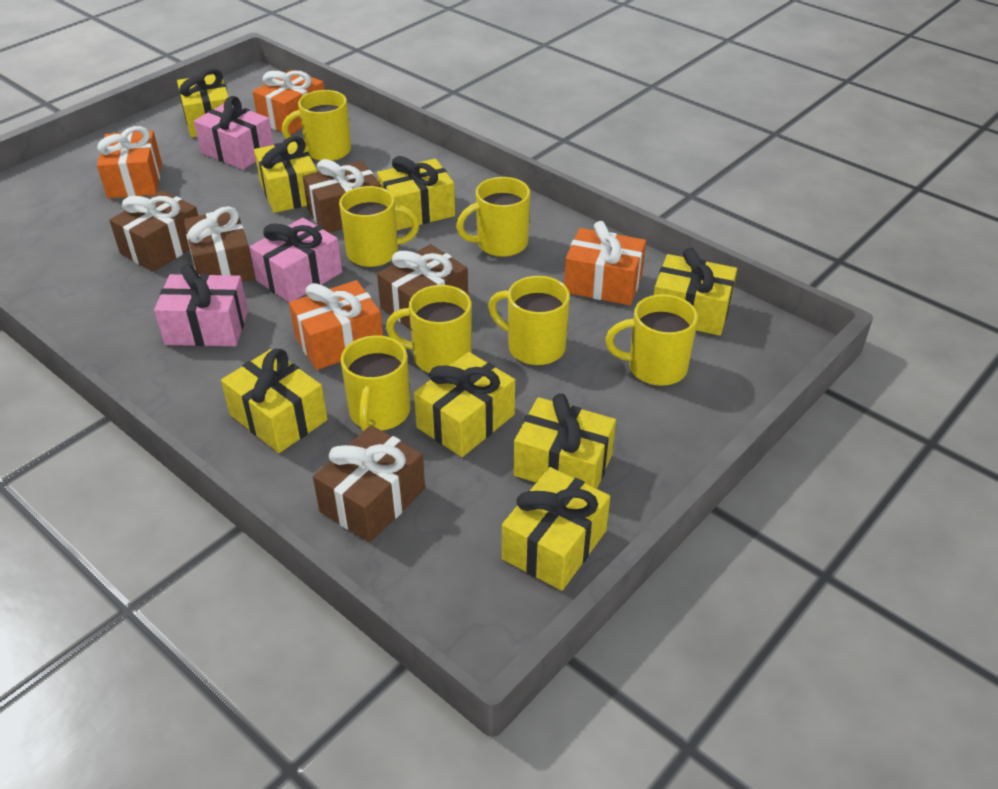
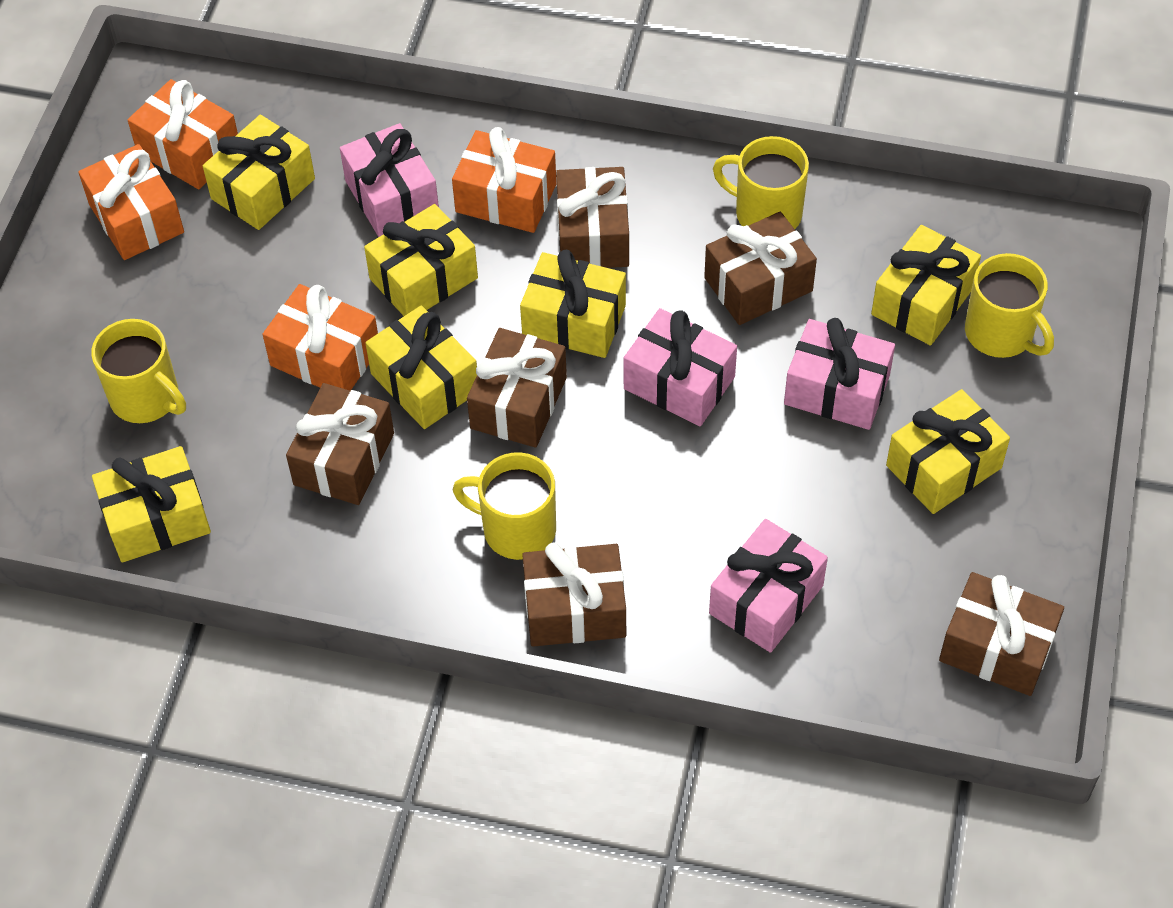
brown gift: [109,190,198,272] [183,206,255,282] [303,159,381,233] [313,425,425,542] [377,244,468,329] = 5 -> [286,383,394,505] [467,328,567,448] [522,542,626,647] [556,167,629,268] [704,212,817,325] [939,572,1064,696] = 6
pink gift: [154,264,248,346] [194,96,274,170] [249,218,342,302] = 3 -> [340,123,439,237] [624,308,737,426] [709,519,828,653] [784,318,895,430] = 4
yellow gift: [177,69,229,137] [221,349,327,453] [254,136,317,213] [377,156,455,230] [414,352,515,457] [502,467,610,591] [514,393,616,489] [654,248,737,336] = 8 -> [92,446,211,562] [203,115,315,230] [364,204,478,316] [365,305,477,429] [520,250,626,358] [871,225,981,345] [886,389,1010,514] = 7
yellow mug: [282,90,351,161] [339,186,419,267] [340,335,410,431] [386,285,472,373] [456,177,530,257] [488,276,570,365] [605,294,698,386] = 7 -> [91,319,186,423] [453,453,556,560] [713,136,809,229] [965,253,1054,358] = 4

